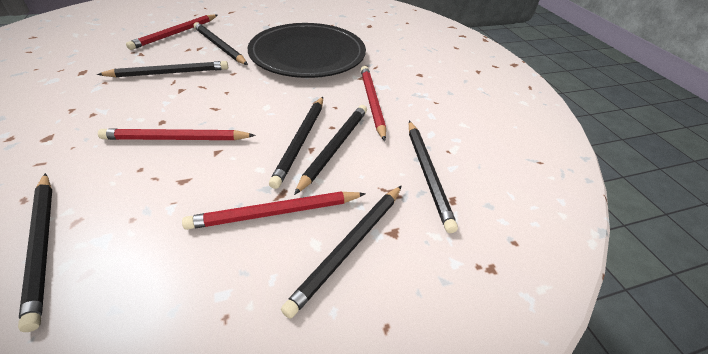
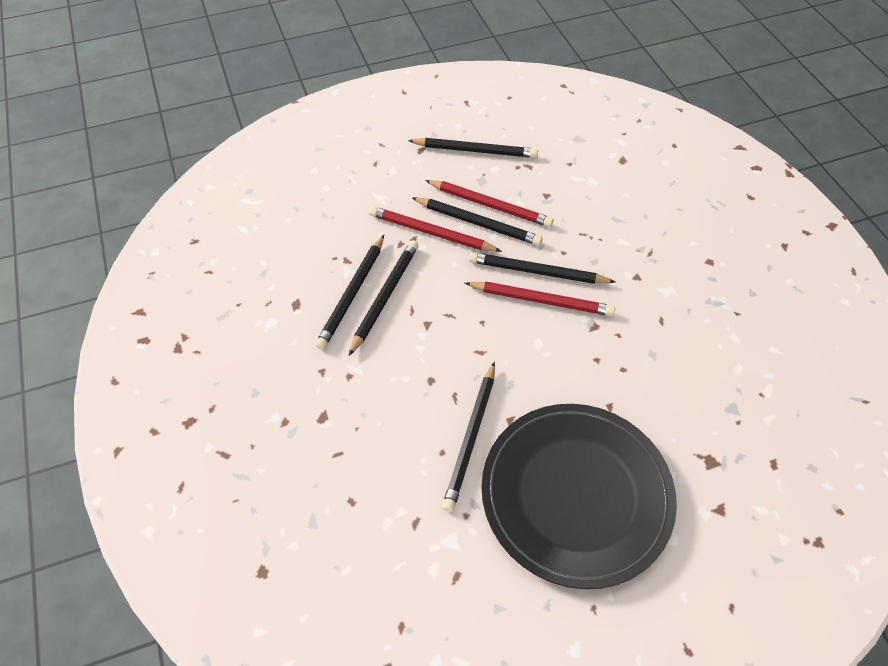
black pencil: [18,173,52,332] [97,61,228,77] [194,22,248,65] [269,97,323,189] [281,186,402,319] [294,105,367,195] [409,121,458,233] = 7 -> [315,235,384,350] [349,240,418,356] [408,138,538,158] [412,197,542,246] [442,362,495,512] [469,252,616,284] = 6
red pencil: [98,128,256,140] [126,15,218,50] [182,191,366,230] [361,66,386,141] = 4 -> [369,206,502,252] [425,180,554,227] [465,282,615,316] = 3

